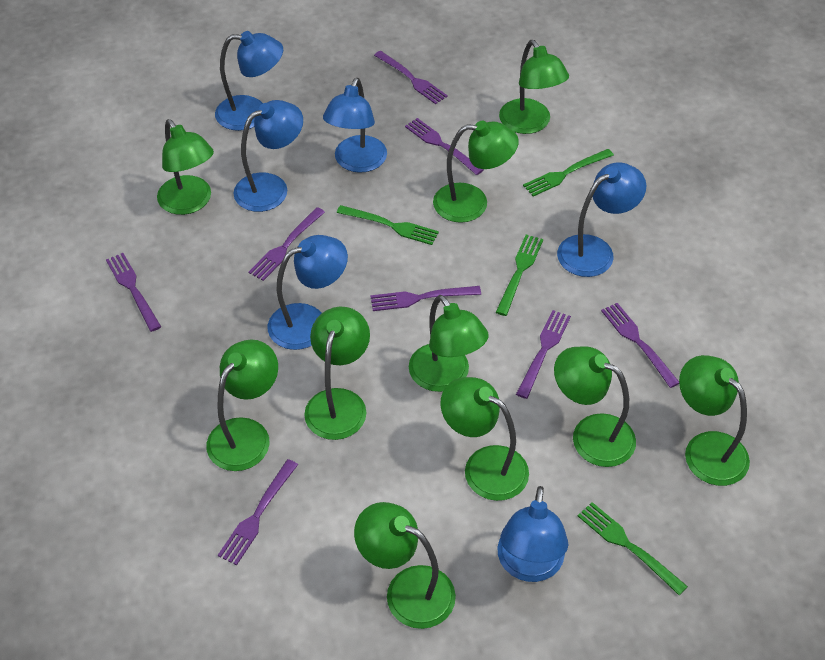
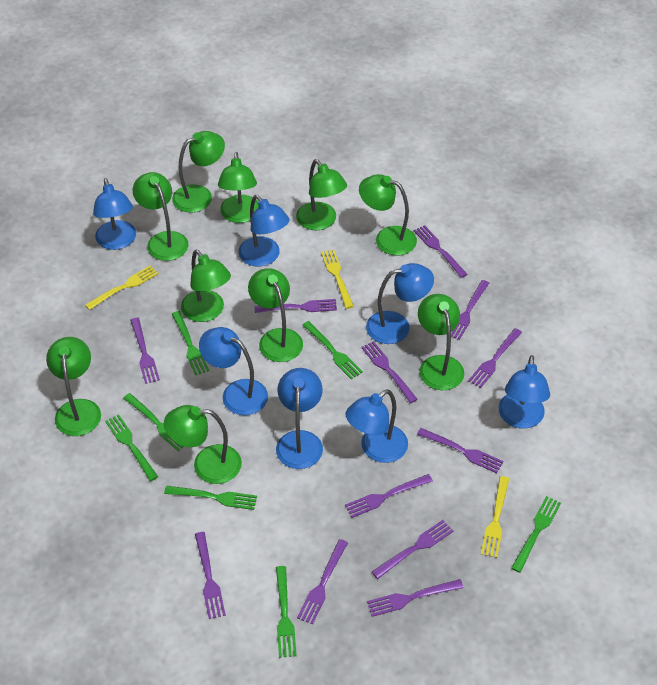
blue lamp: [215,31,283,131] [233,100,303,212] [268,235,348,350] [323,78,387,173] [498,486,568,582] [557,162,646,277] = 6 -> [93,178,136,250] [199,327,268,415] [238,195,289,266] [276,368,323,469] [346,389,408,463] [366,263,434,344] [499,355,550,429] = 7
green fork: [337,205,439,245] [496,235,543,316] [523,149,614,197] [578,502,688,595] = 4 -> [105,414,158,481] [123,393,183,451] [164,486,257,510] [172,311,209,375] [276,566,297,658] [302,321,363,379] [511,496,561,573] = 7
purple fork: [106,253,161,332] [218,459,298,565] [249,207,325,281] [371,286,481,311] [374,51,448,104] [405,118,484,175] [516,310,571,399] [601,303,679,388] = 8 -> [130,318,160,384] [195,532,226,619] [254,299,337,313] [297,539,348,624] [345,474,433,518] [361,341,418,403] [367,579,464,617] [372,520,453,579] [414,225,468,278] [417,428,503,473] [446,280,489,340] [468,328,522,388] = 12
yellow fork: none = 0 -> [85,265,159,310] [321,250,354,309] [481,476,509,558] = 3

